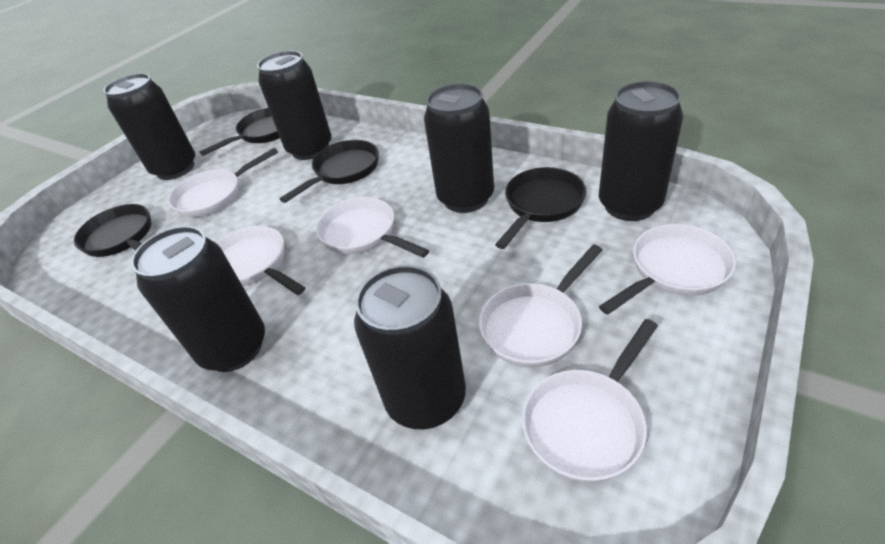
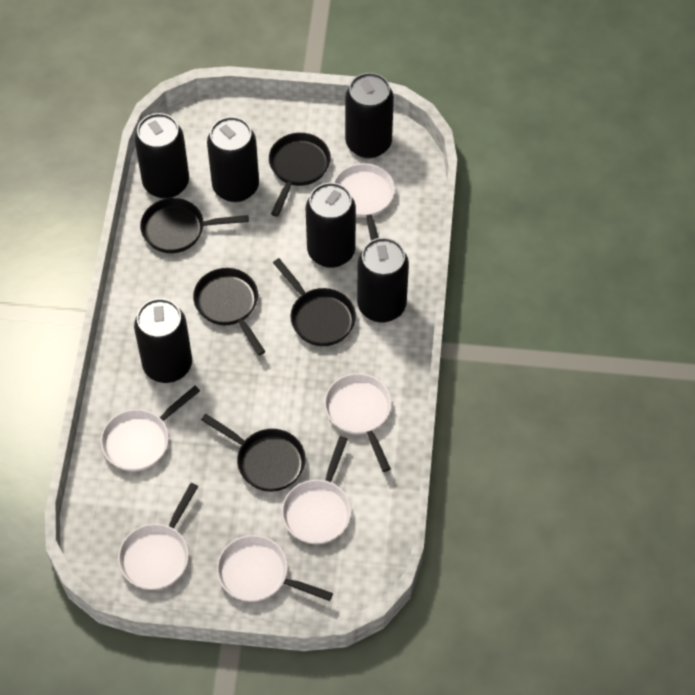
black pan: [74,204,151,257] [200,108,280,156] [280,140,379,203] [495,167,586,249] = 4 -> [140,198,249,253] [193,268,265,356] [201,414,306,492] [269,133,331,217] [273,258,356,346] = 5

